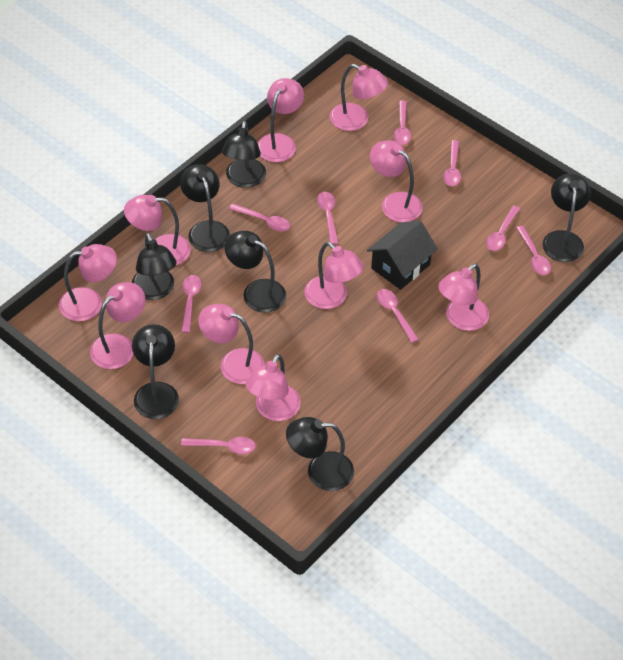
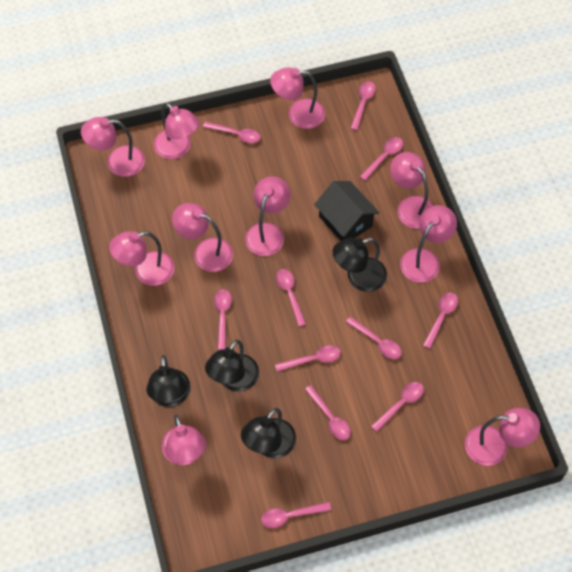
black lamp: [132,233,177,300] [132,324,179,419] [180,164,230,252] [222,121,266,188] [224,231,286,313] [286,417,354,491] [542,173,591,262] = 7 -> [146,355,191,407] [205,340,259,392] [241,408,296,458] [332,238,387,292] = 4
pink spoon: [181,275,201,333] [181,437,256,454] [229,204,290,232] [317,192,339,245] [377,289,419,343] [394,100,411,145] [443,140,461,186] [486,206,520,251] [516,226,551,275] = 9 -> [203,121,261,143] [214,289,232,350] [261,502,331,528] [275,345,341,372] [276,269,306,327] [304,385,351,440] [346,316,402,359] [350,81,376,130] [360,137,403,181] [371,382,424,432] [423,293,458,349] = 11

